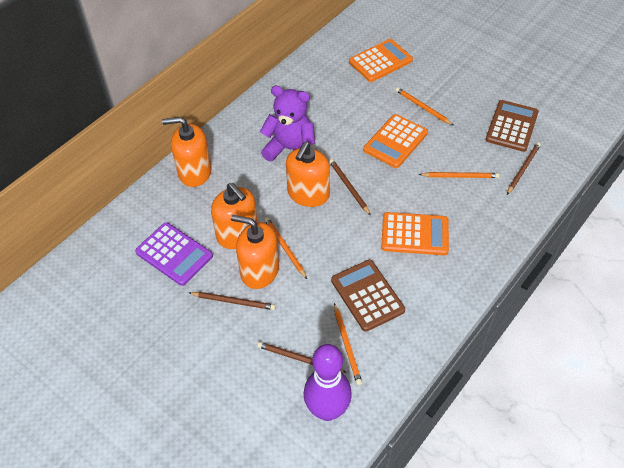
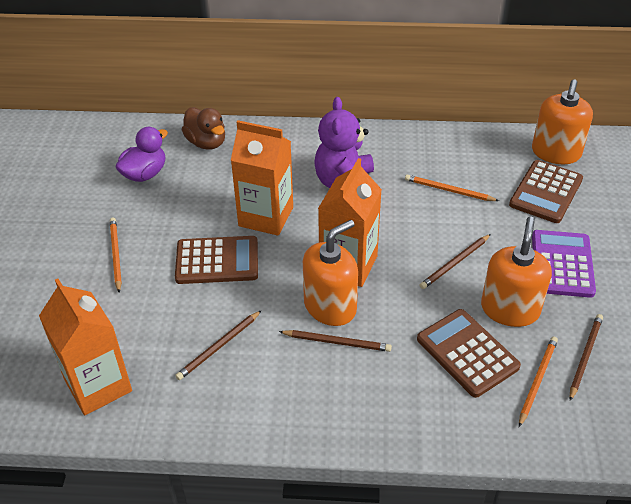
brown calculator: [331,260,405,332] [486,100,539,152] = 2 -> [175,236,258,284] [417,309,521,398] [509,160,583,223] = 3
brown duck: none = 0 -> [182,107,225,150] = 1
orange calculator: [349,39,413,82] [363,114,428,168] [381,212,449,255] = 3 -> none = 0
orange carton: none = 0 -> [39,278,132,415] [231,120,293,236] [318,158,382,287] = 3
orange pencil: [264,217,307,279] [334,303,362,385] [396,87,453,125] [419,172,499,178] = 4 -> [110,218,122,292] [405,175,499,201] [519,337,558,427] = 3
orange soap dispenser: [162,117,212,187] [211,183,258,249] [231,215,279,289] [286,142,330,207] = 4 -> [303,220,358,326] [481,217,552,327] [532,79,593,164] = 3
purple bowling pin: [304,344,352,421] = 1 -> none = 0
purple duck: none = 0 -> [116,127,168,182] = 1

